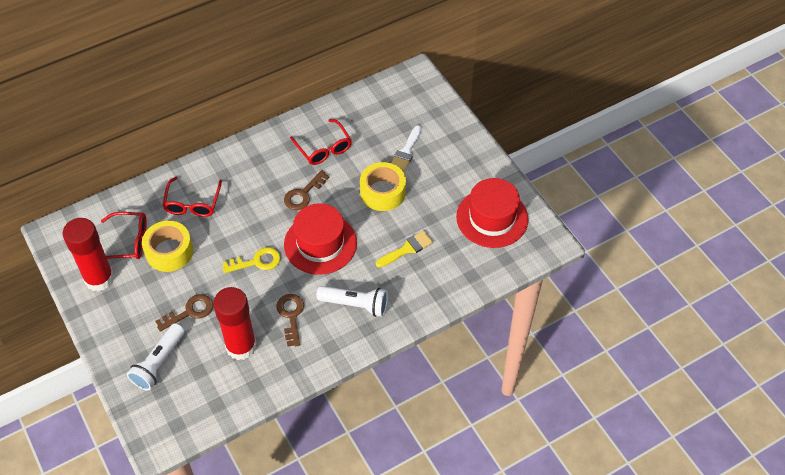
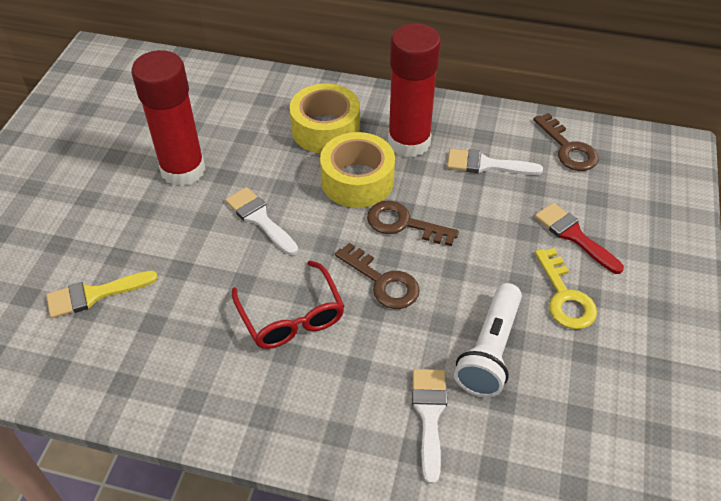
red brush: none = 0 -> [535,202,624,274] = 1
red glasses: [101,212,147,259] [162,177,222,217] [290,119,352,165] = 3 -> [232,261,345,349] = 1
red hat: [284,203,357,275] [456,178,528,248] = 2 -> none = 0
white brush: [391,125,421,171] = 1 -> [225,187,298,255] [412,369,447,484] [447,149,543,175] = 3
white flashlight: [127,323,185,391] [316,286,388,317] = 2 -> [454,283,522,397] = 1

